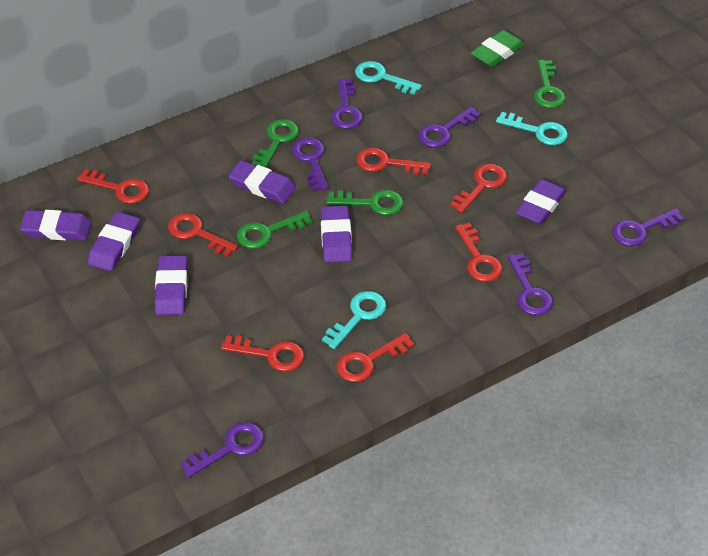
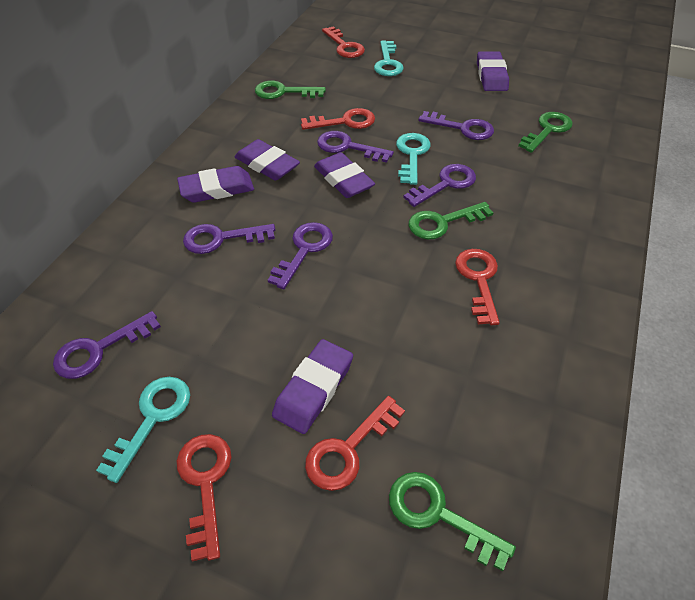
green eraser: [471,30,524,67] = 1 -> none = 0
purple eraser: [20,210,91,240] [87,212,140,271] [155,255,188,315] [228,160,296,204] [321,206,352,263] [516,179,566,225] = 6 -> [177,166,254,203] [235,139,300,181] [272,339,353,434] [314,152,375,198] [477,52,509,91] = 5
red key: [77,169,149,204] [168,213,238,257] [221,335,304,372] [337,333,414,382] [356,148,431,175] [450,164,507,213] [455,223,503,282] = 7 -> [176,434,232,562] [301,108,375,130] [305,396,405,491] [322,26,365,58] [455,249,500,325] = 5

